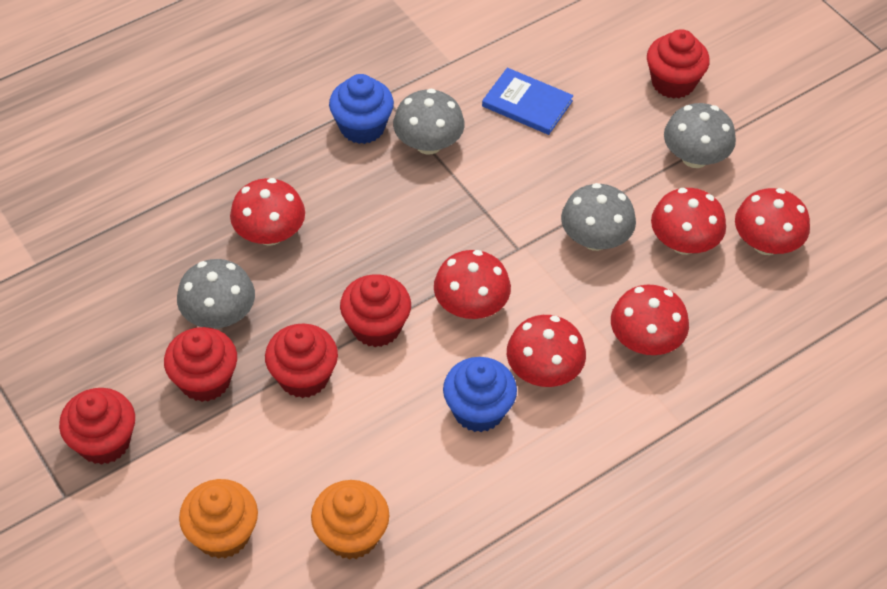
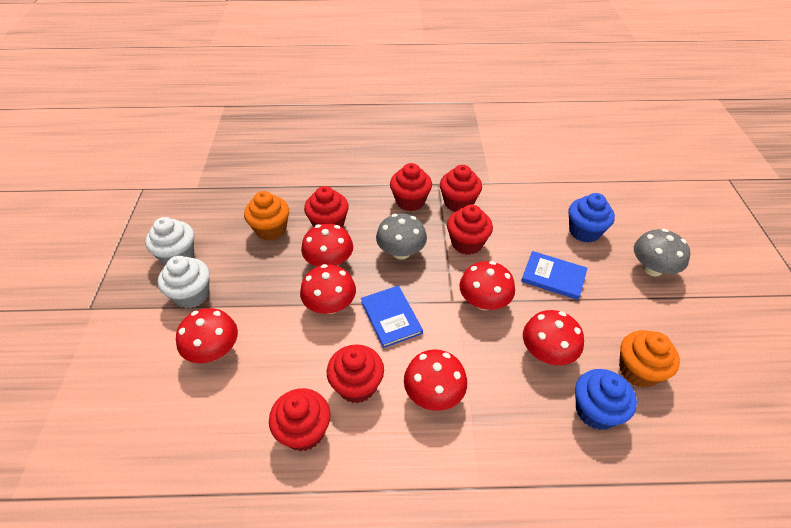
blue book: [482,68,574,135] = 1 -> [361,286,423,348] [521,251,587,300] = 2
grey mushroom: [177,259,255,329] [393,89,465,155] [561,183,636,251] [664,103,736,168] = 4 -> [376,213,427,260] [634,229,690,276] = 2
red cupcake: [59,388,135,465] [164,327,237,402] [265,323,338,398] [340,274,411,347] [647,29,710,99] = 5 -> [269,388,331,451] [304,186,349,227] [327,344,384,403] [390,163,432,211] [440,165,482,212] [447,204,493,255] = 6
white cupcake: none = 0 -> [145,217,194,265] [158,256,210,308] = 2

